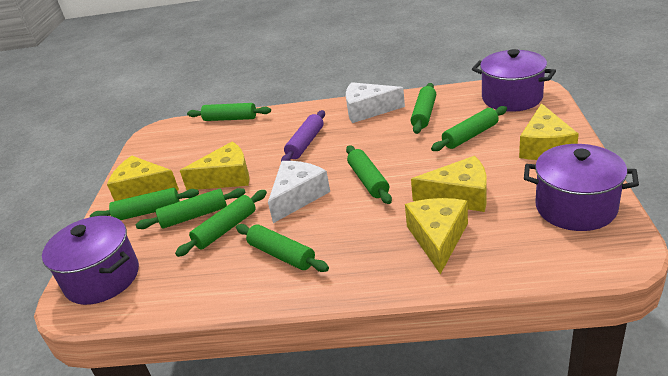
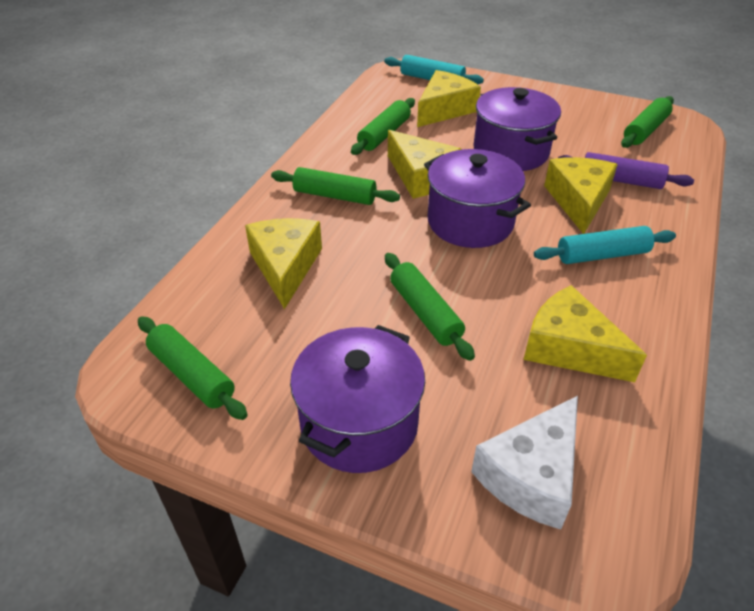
green rolling pin: [90,188,199,220] [136,188,246,229] [175,190,267,257] [187,103,271,121] [236,224,329,272] [346,146,392,204] [411,83,436,134] [431,106,507,151] = 8 -> [138,316,248,420] [271,167,400,205] [351,98,415,155] [385,253,475,361] [621,96,674,148] = 5
turquoise rolling pin: none = 0 -> [384,55,484,84] [534,226,676,264] = 2
white cheese: [268,161,330,223] [346,82,405,123] = 2 -> [471,396,578,529] = 1

